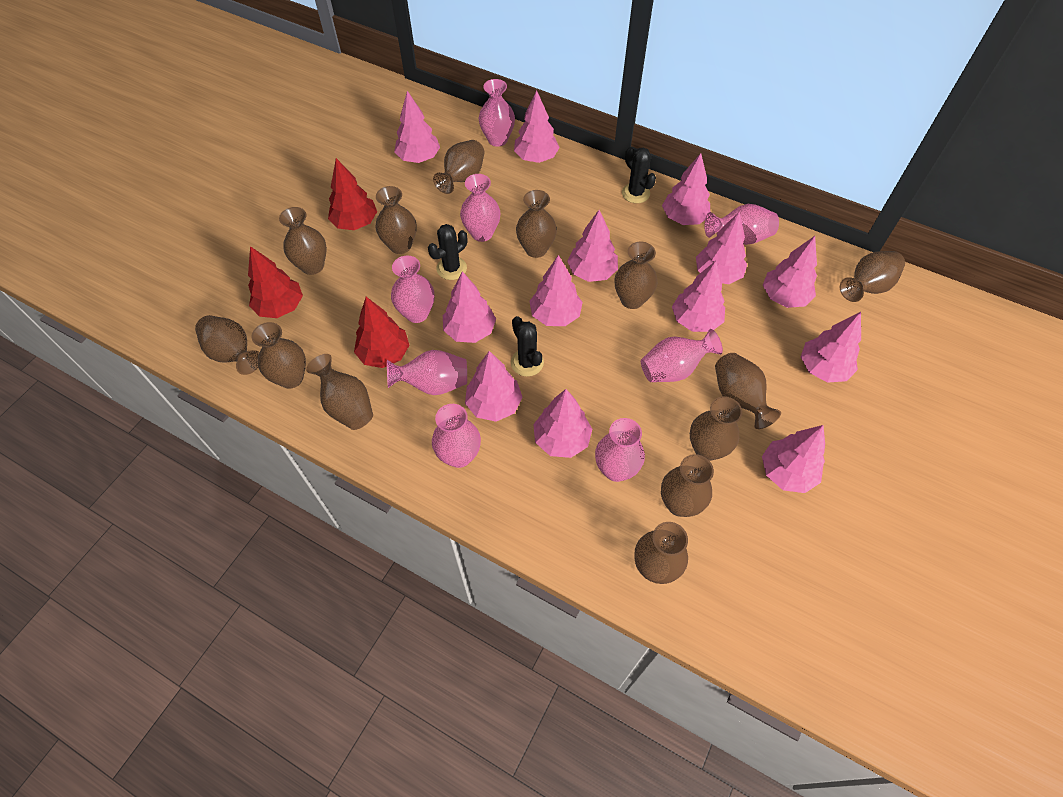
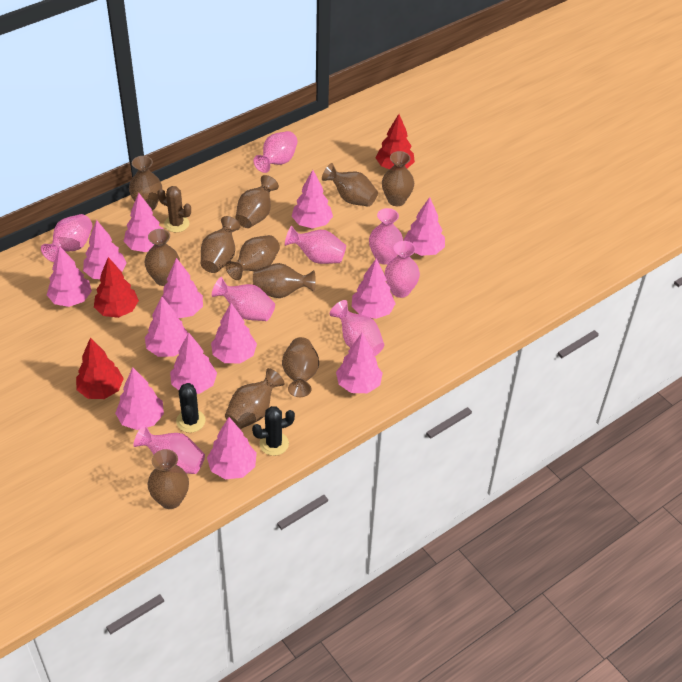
black cactus: [428,224,467,280] [511,316,544,377] [622,147,656,203] = 3 -> [176,383,205,433] [252,406,295,456] = 2
brown cactus: none = 0 -> [157,186,191,233] = 1
brown vase: [195,315,259,375] [252,322,306,389] [279,207,327,275] [306,354,373,430] [375,186,417,254] [433,140,484,194] [516,190,557,258] [614,242,657,309] [634,522,688,584] [661,454,714,517] [690,396,742,461] [715,353,781,429] [840,251,905,302] = 13 -> [129,156,162,210] [145,229,180,286] [148,449,189,509] [201,216,241,273] [225,368,285,429] [226,235,280,280] [235,175,279,228] [253,263,316,298] [282,337,319,397] [322,163,378,207] [382,151,414,206] = 11

